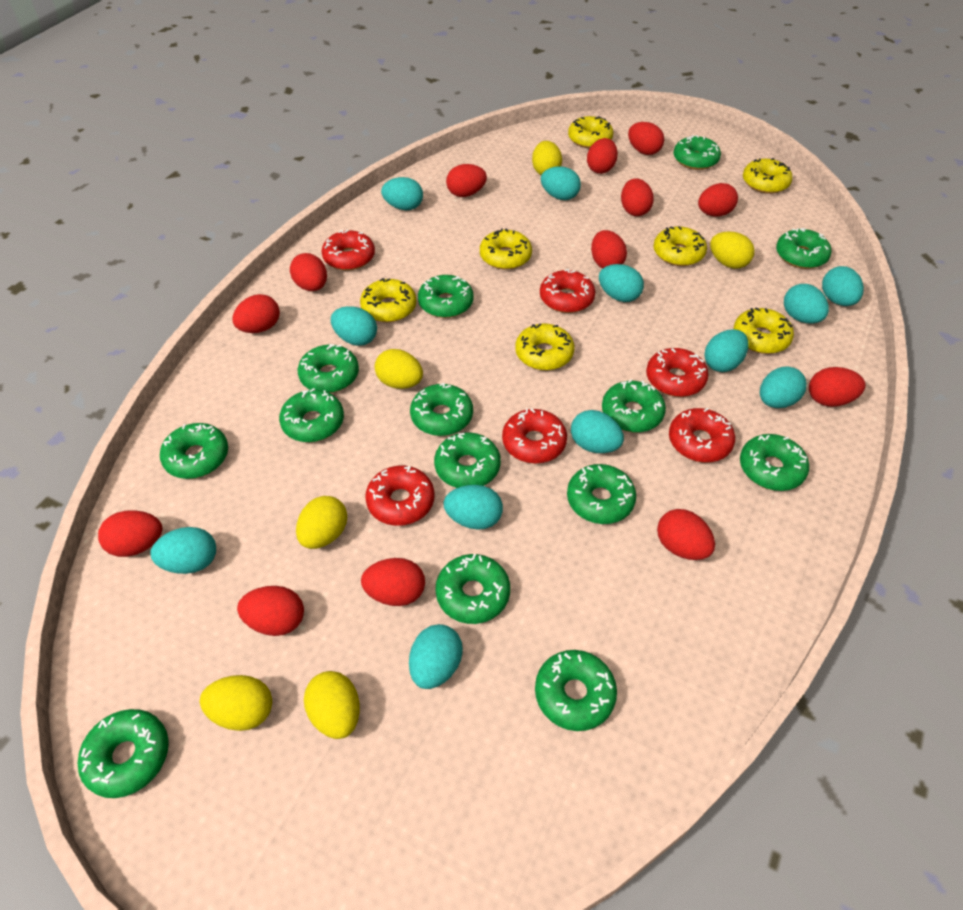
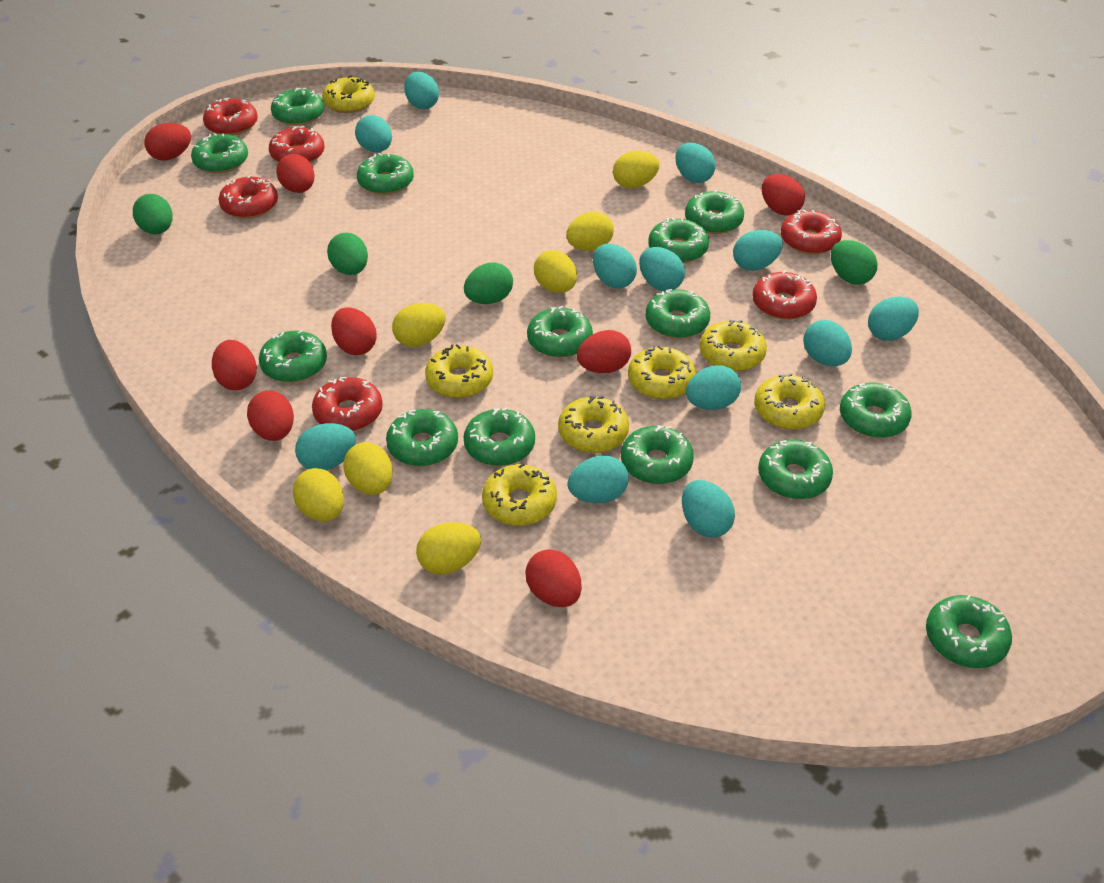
green egg: none = 0 -> [133,194,173,235] [327,233,368,275] [464,262,513,304] [831,240,878,285] = 4
red egg: [98,510,162,557] [233,294,280,333] [237,586,304,636] [290,253,327,291] [361,558,425,606] [446,164,487,197] [587,138,618,174] [591,230,627,269] [621,178,654,216] [628,122,664,155] [657,509,715,560] [698,183,738,217] [809,367,866,407] = 13 -> [144,123,191,161] [212,340,257,390] [247,390,294,441] [276,154,315,193] [331,307,377,355] [525,549,582,607] [577,330,631,373] [762,174,805,216] = 8
yellow egg: [200,675,272,731] [296,496,347,549] [304,671,360,739] [375,349,423,389] [532,141,562,175] [710,231,755,269] = 6 -> [293,468,344,522] [343,442,393,495] [392,303,446,347] [416,522,481,575] [534,250,577,293] [566,211,614,251] [613,151,660,189] = 7

